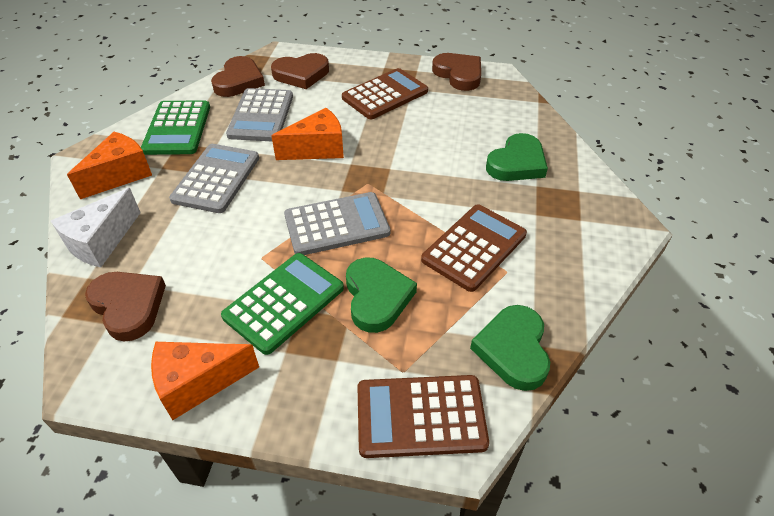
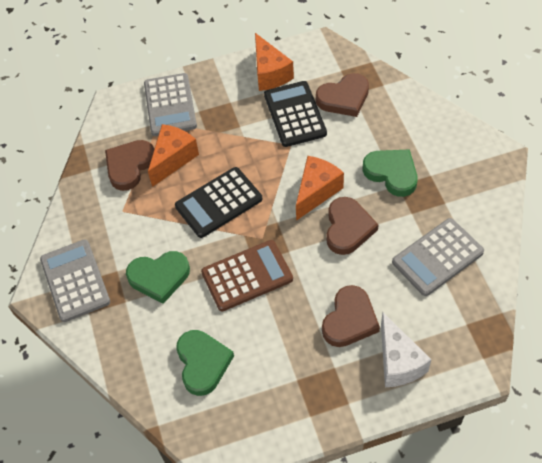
black calculator: none = 0 -> [175,167,262,238] [264,81,327,147] = 2
brown calculator: [342,68,428,119] [357,375,489,458] [421,204,527,292] = 3 -> [201,240,293,311] = 1
green calculator: [141,100,210,155] [221,253,344,355] = 2 -> none = 0

